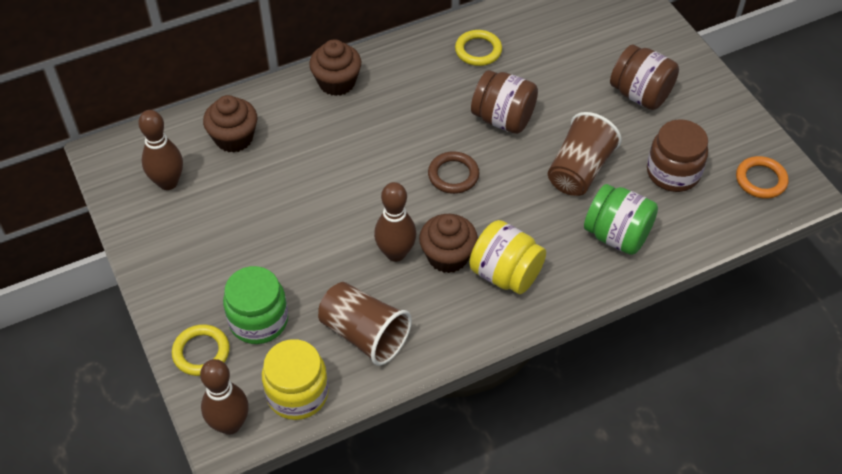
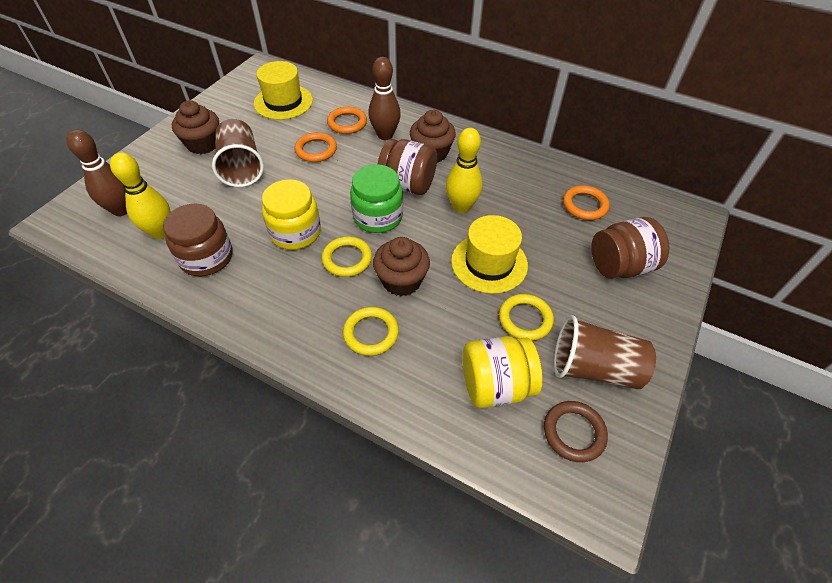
brown bowling pin: [138,110,183,190] [200,359,249,435] [374,182,416,262] = 3 -> [66,129,127,216] [368,57,401,140] = 2
green jar: [223,266,288,344] [584,184,658,255] = 2 -> [350,164,403,233] = 1
orange ring: [736,156,789,199] = 1 -> [294,132,337,162] [327,106,367,134] [563,185,610,220] = 3
yellow bowling pin: none = 0 -> [110,152,171,239] [446,128,483,213] = 2
yellow hat: none = 0 -> [254,61,313,120] [451,215,528,294] = 2
yellow ring: [172,324,230,376] [455,30,502,66] = 2 -> [322,236,372,277] [343,307,399,356] [499,294,554,341] = 3

